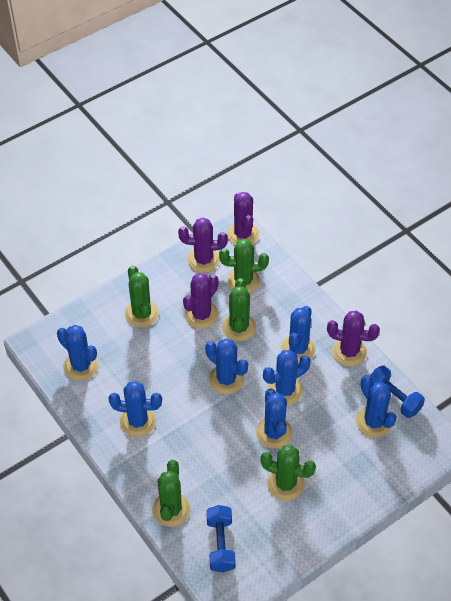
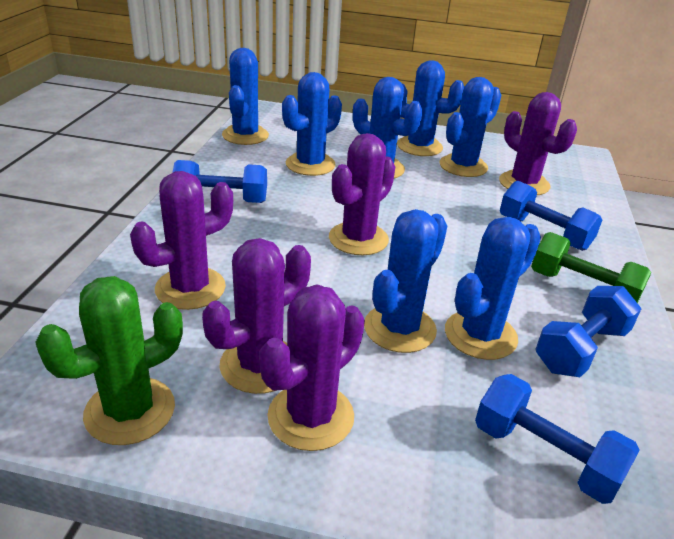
blue dumbbell: [206,505,236,572] [370,366,425,418] = 2 -> [172,160,267,203] [475,374,640,504] [500,181,602,251] [535,286,642,377] = 4
green cactus: [125,265,159,328] [152,460,190,527] [219,239,269,294] [222,278,256,342] [260,445,316,501] = 5 -> [35,276,183,445] = 1
green dumbbell: none = 0 -> [531,232,651,303] = 1
purple cactus: [178,218,228,273] [183,273,219,329] [227,192,259,245] [327,311,380,366] = 4 -> [130,171,233,310] [202,238,311,394] [259,285,365,451] [329,133,395,255] [499,92,577,195] = 5

